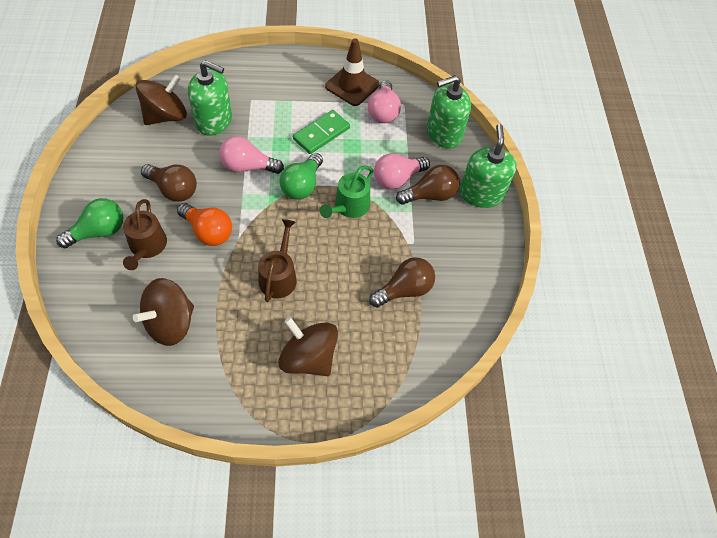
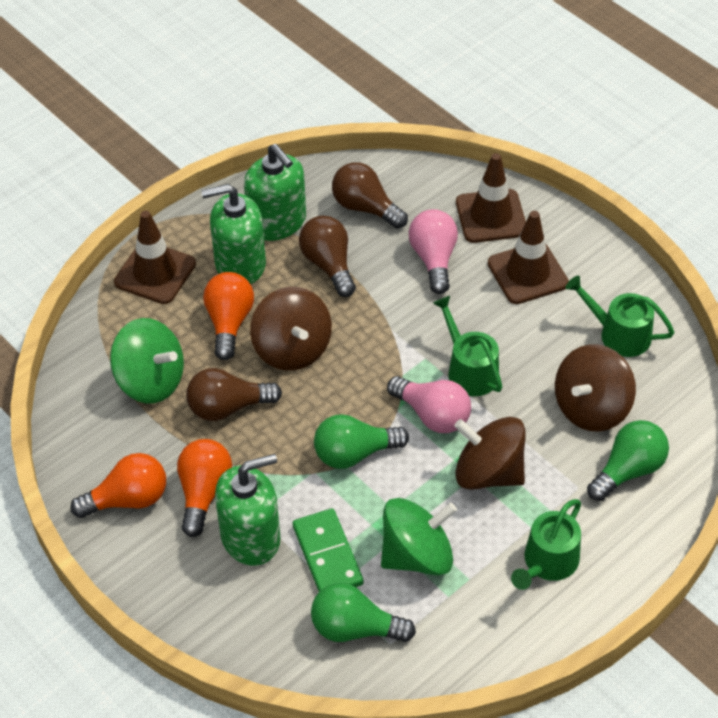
brown traffic cone: [325,38,380,106] = 1 -> [114,211,196,304] [456,153,526,243] [488,211,569,304] = 3
brown watering can: [123,199,167,270] [258,219,297,302] = 2 -> none = 0
green light bulb: [56,198,123,248] [279,153,323,200] = 2 -> [311,583,416,642] [314,414,409,469] [587,420,669,501] = 3
green spinning top: none = 0 -> [110,318,184,403] [381,498,457,576] = 2
green watering can: [320,166,374,218] = 1 -> [433,296,502,396] [511,499,581,590] [565,275,674,357] = 3
orange light bulb: [177,203,232,246] = 1 -> [70,453,166,518] [177,439,232,537] [203,272,254,360] = 3
pink light bulb: [219,136,284,174] [368,80,401,123] [374,153,430,189] = 3 -> [387,376,471,433] [409,209,458,294] = 2

